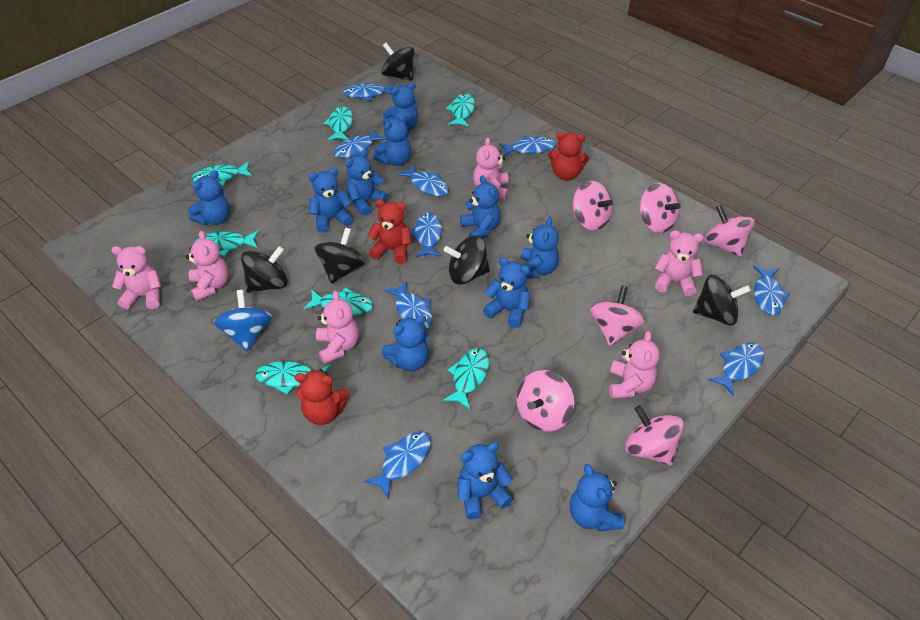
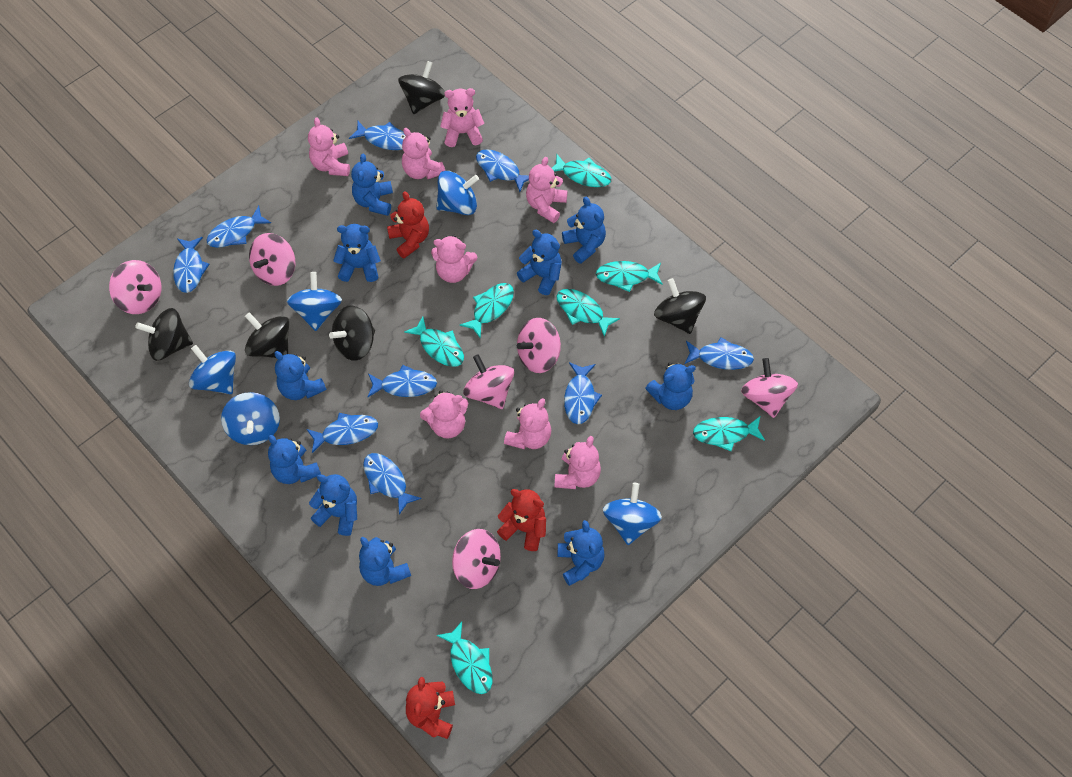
blue spinning top: [214,290,272,351] = 1 -> [189,345,236,394] [221,392,280,445] [287,272,342,331] [436,171,479,215] [603,483,662,545] = 5
blue teddy bear: [188,170,230,226] [308,168,353,233] [345,149,388,216] [373,114,411,166] [382,315,429,371] [383,82,418,131] [458,442,513,520] [460,175,501,239] [483,257,530,328] [521,217,559,278] [570,464,624,531] = 11 -> [268,435,321,484] [275,351,326,400] [309,474,357,536] [333,224,381,282] [351,153,393,216] [359,537,411,586] [517,230,562,295] [558,520,605,586] [562,197,606,264] [645,362,696,410] = 10
pink teddy bear: [111,246,161,309] [186,231,229,301] [316,291,359,364] [473,137,509,200] [609,331,660,399] [655,230,704,296] = 6 -> [308,118,350,176] [402,128,445,179] [420,390,468,439] [431,235,477,283] [440,88,484,147] [504,398,551,449] [526,157,567,223] [554,436,601,489] = 8

